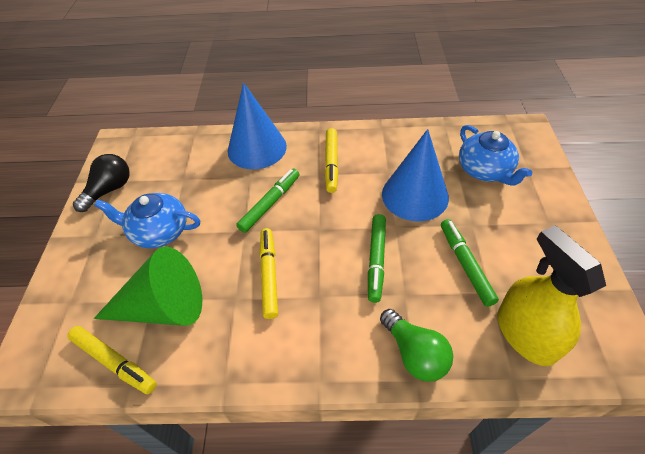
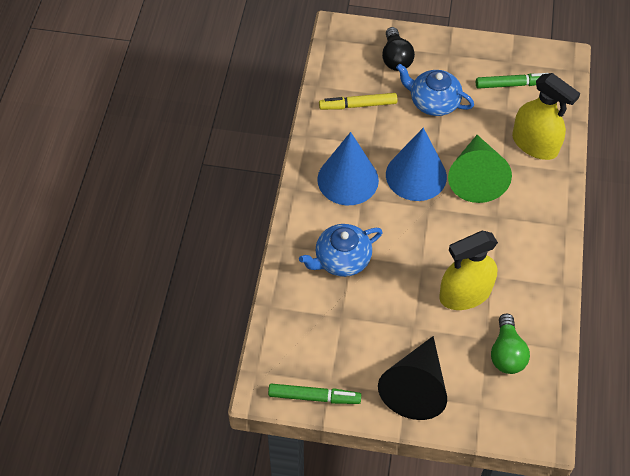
black cone: none = 0 -> [378,336,447,420] = 1
green marker: [236,169,299,233] [368,214,386,303] [441,219,499,307] = 3 -> [268,384,361,404] [476,73,548,89] = 2
yellow marker: [67,326,157,394] [259,228,278,319] [325,128,338,193] = 3 -> [319,93,398,110] = 1
yellow spray bottle: [497,225,606,366] = 1 -> [439,231,498,310] [512,73,580,160] = 2

